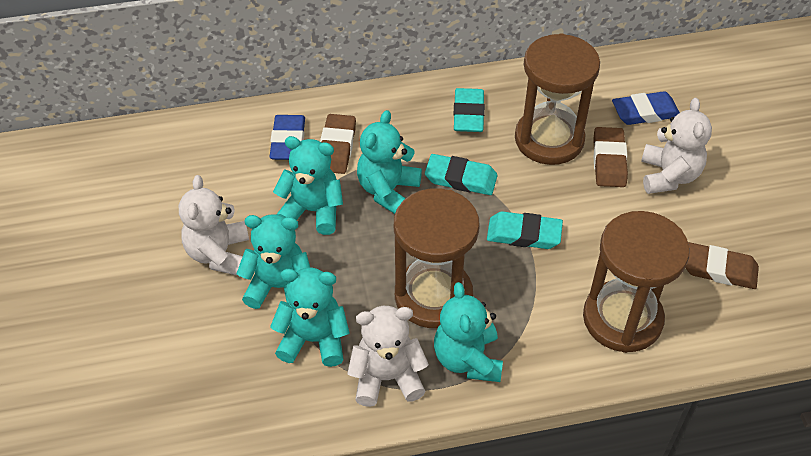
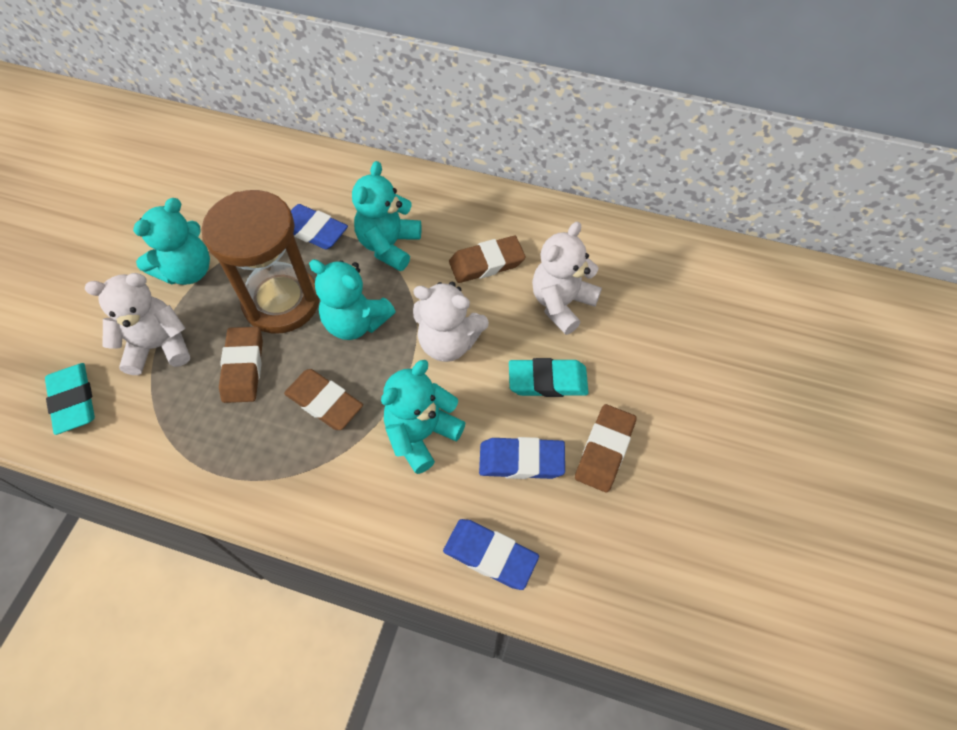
blue eraser: [269,115,305,160] [612,91,680,125] = 2 -> [291,204,348,250] [443,519,539,590] [479,437,565,479] = 3
brown eraser: [320,114,356,174] [593,127,628,187] [685,242,759,289] = 3 -> [219,327,263,403] [284,369,363,430] [449,236,526,283] [575,404,637,493] = 4
brown hourglass: [394,188,480,328] [515,33,600,165] [583,211,690,353] = 3 -> [202,190,319,334] = 1
turquoise eraser: [425,154,498,195] [453,88,485,132] [487,211,563,249] = 3 -> [45,363,95,435] [509,358,589,397] = 2
turquoise teddy bear: [236,214,310,309] [270,267,350,367] [273,136,343,235] [357,110,422,214] [434,282,503,382] = 5 -> [133,198,210,285] [309,259,396,340] [352,161,422,271] [381,360,466,474] = 4

